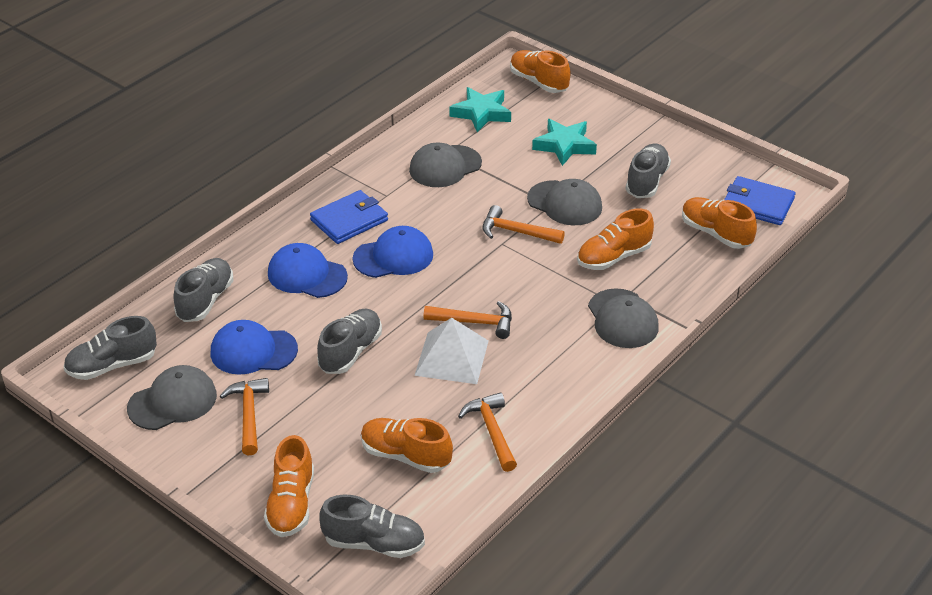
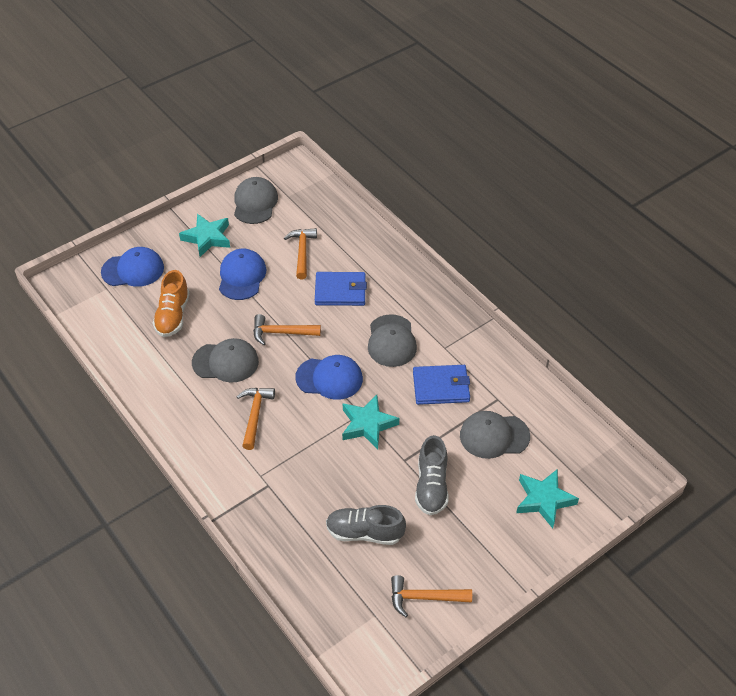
grey shoe: [64,316,157,380] [173,258,233,322] [317,309,382,374] [319,495,425,558] [626,143,671,198] = 5 -> [326,505,406,545] [415,435,449,515] = 2
orange shoe: [264,435,314,537] [361,418,453,473] [510,50,571,93] [577,209,654,270] [682,197,757,249] = 5 -> [153,270,190,337] = 1
turquoise star: [450,87,511,132] [532,119,597,166] = 2 -> [179,214,230,257] [342,395,399,449] [516,469,579,528] = 3
white pyramid: [414,318,488,384] = 1 -> none = 0

